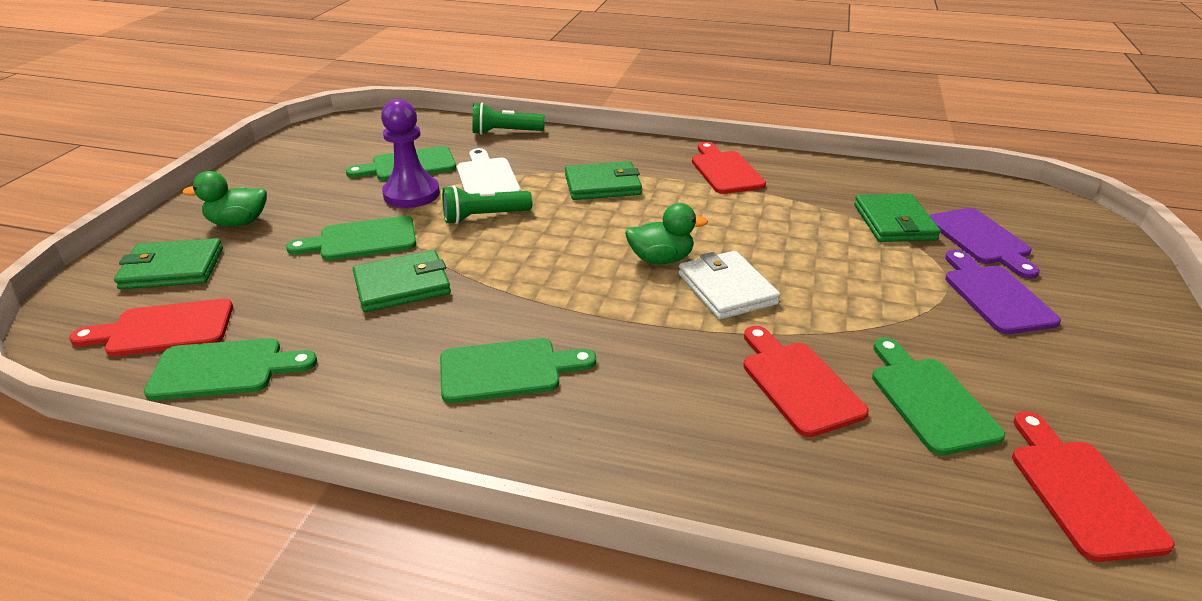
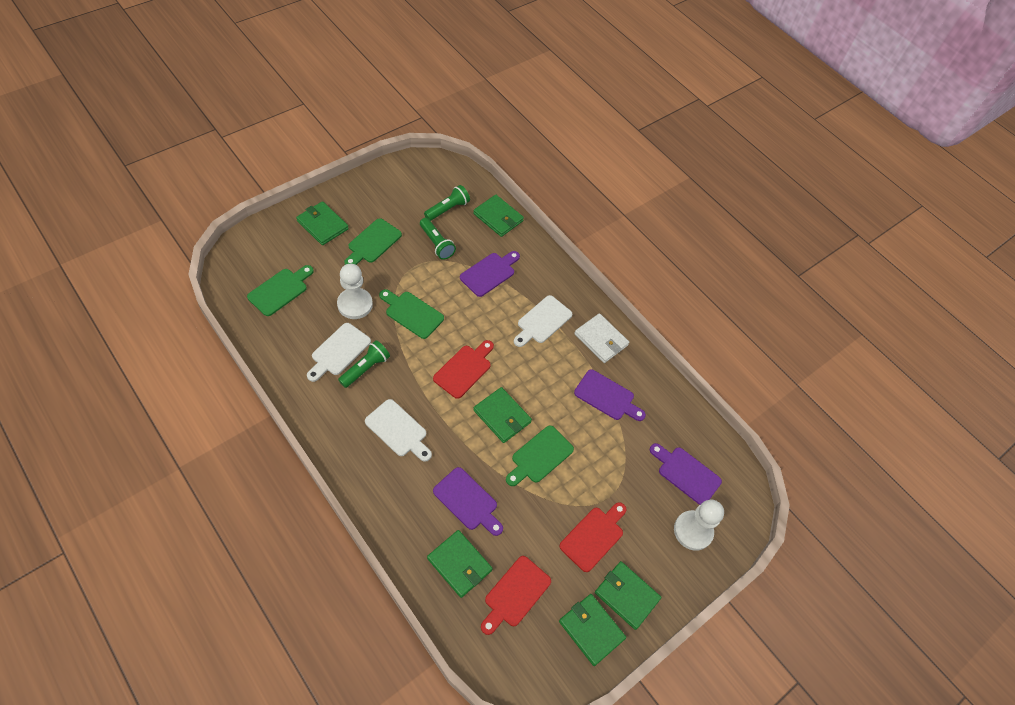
green cutting board: [144,338,317,400] [286,216,416,261] [346,146,456,181] [440,338,596,403] [872,337,1005,455] = 5 -> [247,265,314,316] [344,218,402,265] [379,289,444,339] [506,426,574,486] = 4
green duck: [182,171,267,227] [625,203,708,264] = 2 -> none = 0
green flashlight: [442,185,532,224] [472,103,545,135] = 2 -> [338,340,390,388] [420,218,456,260] [424,185,470,221] = 3
green wallet: [114,238,223,289] [353,250,451,312] [565,161,642,200] [854,194,941,242] = 4 -> [296,201,349,245] [427,530,493,598] [473,195,524,237] [473,387,532,443] [559,594,626,666] [595,561,661,630] = 6
purple cutting board: [929,208,1040,279] [945,250,1061,334] = 2 -> [433,467,503,536] [460,251,520,297] [574,369,646,421] [650,443,722,505] = 4
purple pawn: [381,99,440,208] = 1 -> none = 0
red cutting board: [69,299,233,356] [692,142,766,194] [743,326,869,437] [1012,411,1175,562] = 4 -> [433,340,494,399] [481,556,551,635] [559,502,626,572] = 3
white cutting board: [457,148,521,194] = 1 -> [307,323,371,382] [365,399,432,462] [514,295,572,347] = 3
white pawn: none = 0 -> [337,264,373,319] [674,500,724,551] = 2

